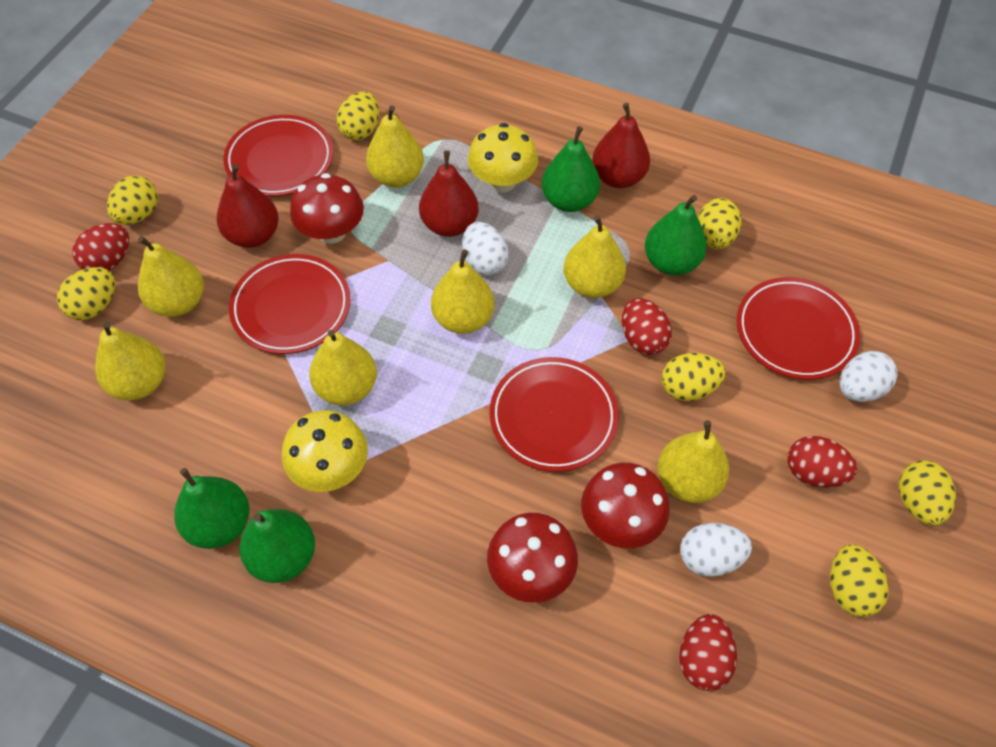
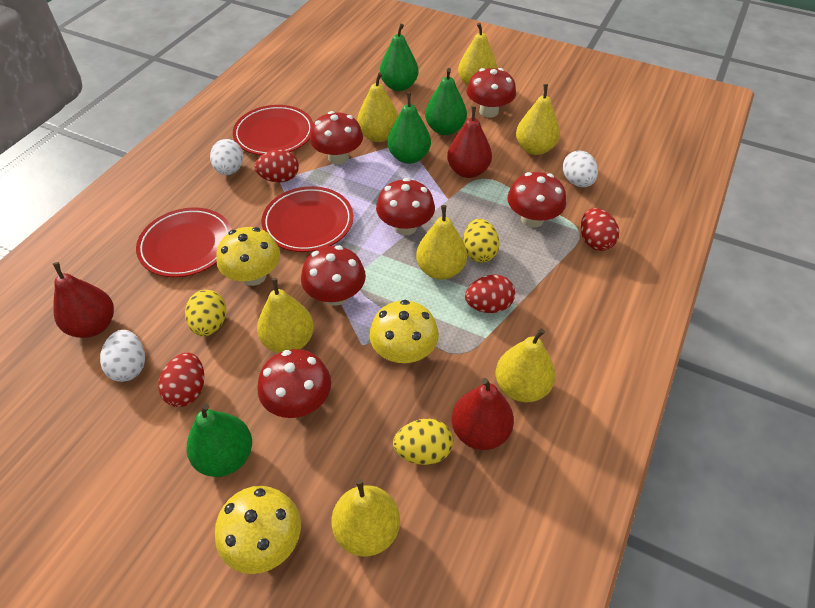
red mushroom: [290,173,364,244] [487,513,578,603] [581,463,670,548] = 3 -> [257,349,331,418] [301,245,366,306] [310,111,363,164] [376,178,435,235] [467,68,516,118] [508,172,566,228] = 6
red plate: [223,115,333,197] [229,254,350,354] [490,357,619,472] [737,277,860,380] = 4 -> [136,207,232,277] [233,105,313,155] [261,186,353,252] = 3
yellow egg: [57,267,115,320] [107,175,158,225] [336,92,379,140] [662,353,726,401] [698,198,741,249] [830,544,889,617] [899,460,956,526] = 7 -> [185,290,226,337] [393,418,453,465] [463,219,499,263] = 3
yellow mushroom: [282,410,368,492] [468,123,538,192] = 2 -> [215,486,301,574] [216,227,280,286] [369,300,439,363] = 3

